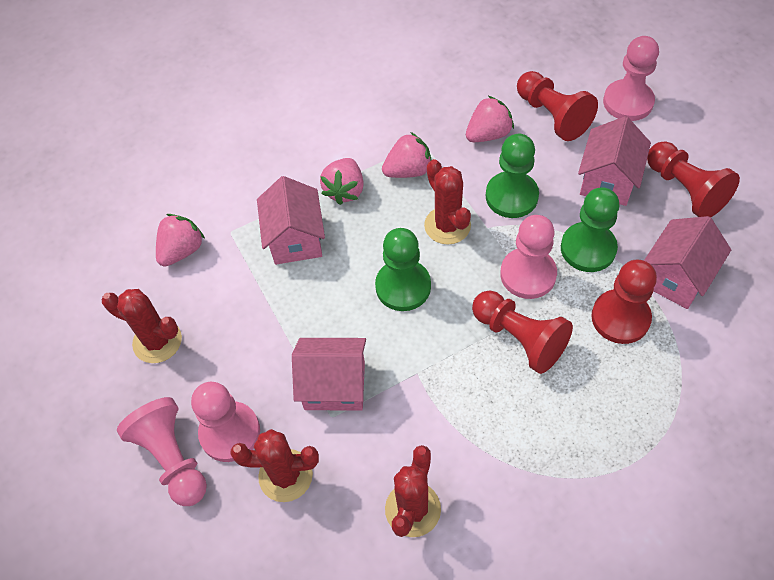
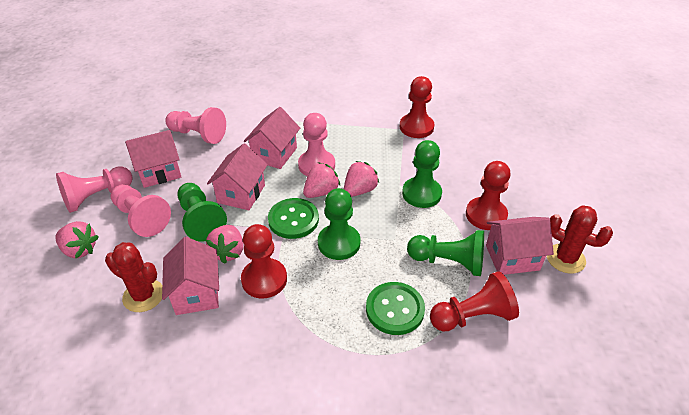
green button: none = 0 -> [268,198,319,239] [366,282,425,335] = 2
green pawn: [375,228,431,311] [486,134,539,218] [561,188,619,272] = 3 -> [178,183,227,241] [318,188,360,260] [402,140,442,208] [407,230,484,276] = 4
pink house: [257,176,325,265] [292,338,366,411] [578,116,651,206] [644,216,731,309] = 4 -> [125,130,181,188] [162,237,219,315] [207,143,268,210] [244,107,300,169] [486,217,554,275] = 5
red cactus: [101,289,182,363] [230,429,319,502] [385,445,441,537] [424,159,471,245] = 4 -> [105,242,162,312] [547,205,613,274] = 2

